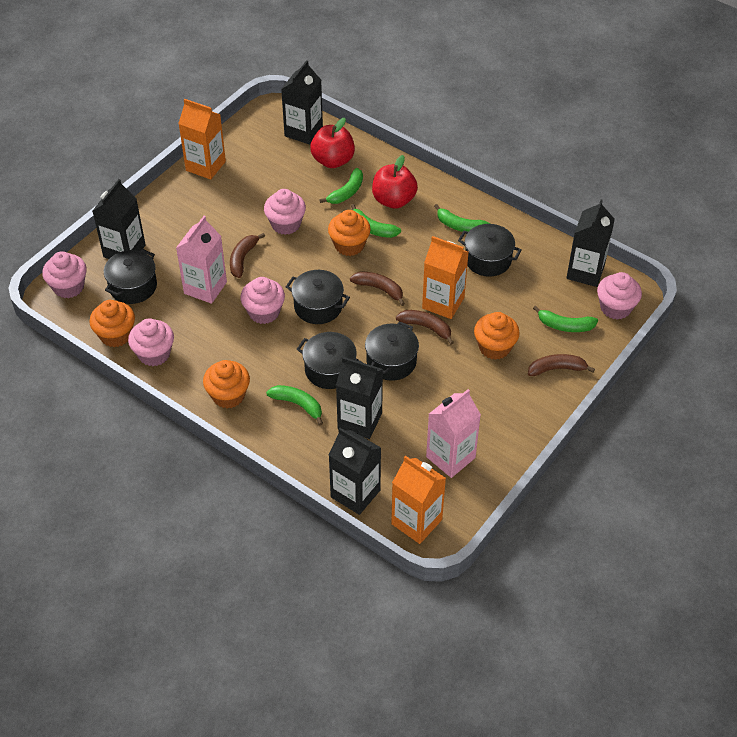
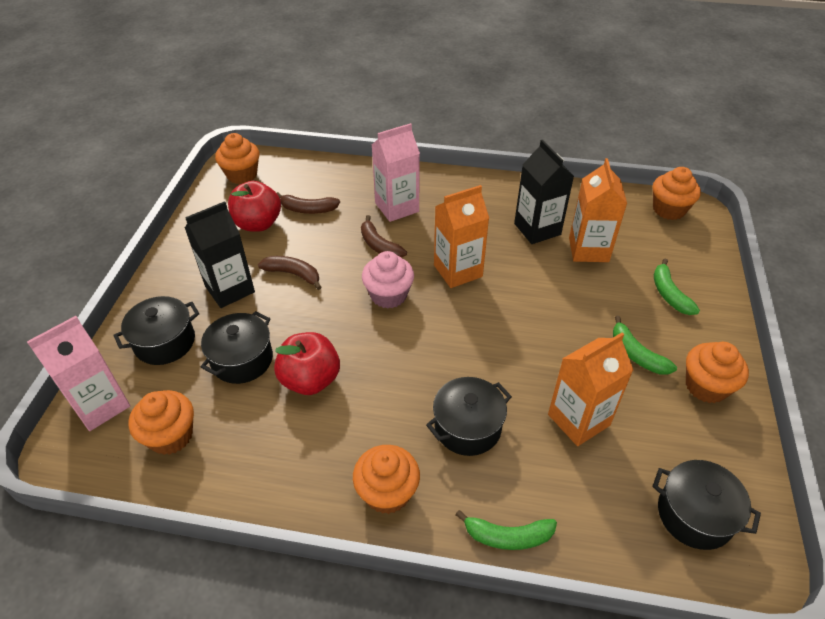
black carton: [93,179,146,259] [281,60,323,145] [329,428,381,515] [336,357,383,439] [566,200,615,287] = 5 -> [185,201,255,308] [514,140,574,244] = 2
black pot: [104,249,157,304] [286,270,350,324] [297,332,363,389] [365,321,419,381] [458,224,522,277] = 5 -> [113,296,199,365] [201,311,273,384] [426,377,512,456] [653,460,761,550] = 4
brown banana: [230,233,265,278] [350,272,405,306] [396,310,454,345] [528,354,595,376] = 4 -> [258,256,322,290] [277,192,340,214] [361,215,407,258] = 3
green banana: [266,385,323,426] [319,168,363,204] [351,204,401,238] [434,204,490,232] [533,306,598,332] = 5 -> [456,510,557,550] [613,316,677,375] [654,259,700,315] = 3
orange cupcake: [90,300,135,347] [203,360,250,408] [328,210,371,256] [474,312,520,360] = 4 -> [129,390,194,455] [215,133,259,184] [353,445,420,514] [652,167,701,220] [686,342,749,403] = 5
pink cupcake: [42,251,87,298] [128,318,174,366] [240,277,285,324] [264,189,306,235] [597,272,642,320] = 5 -> [362,251,414,309] = 1

